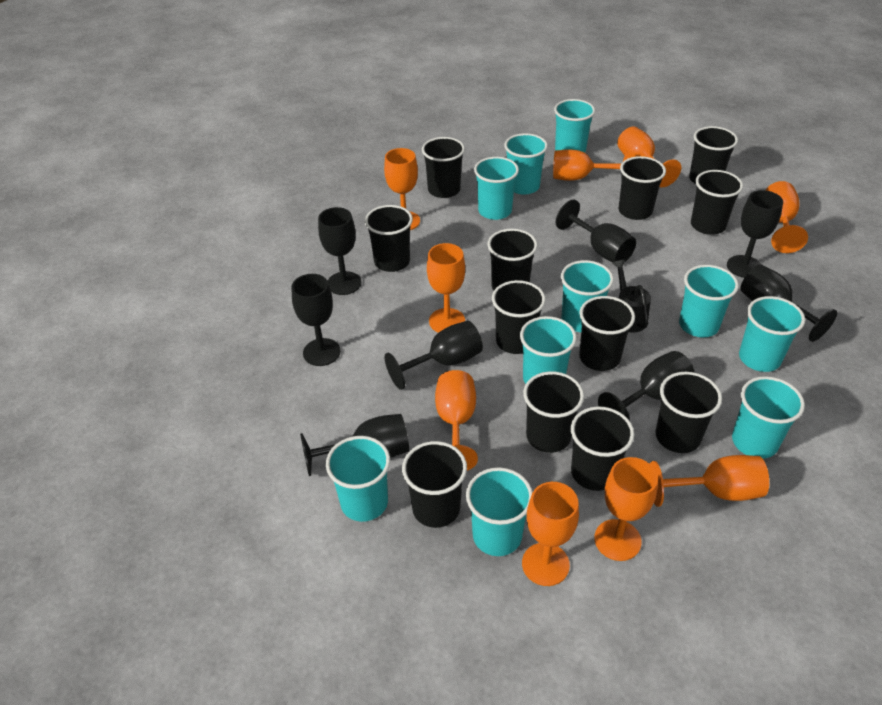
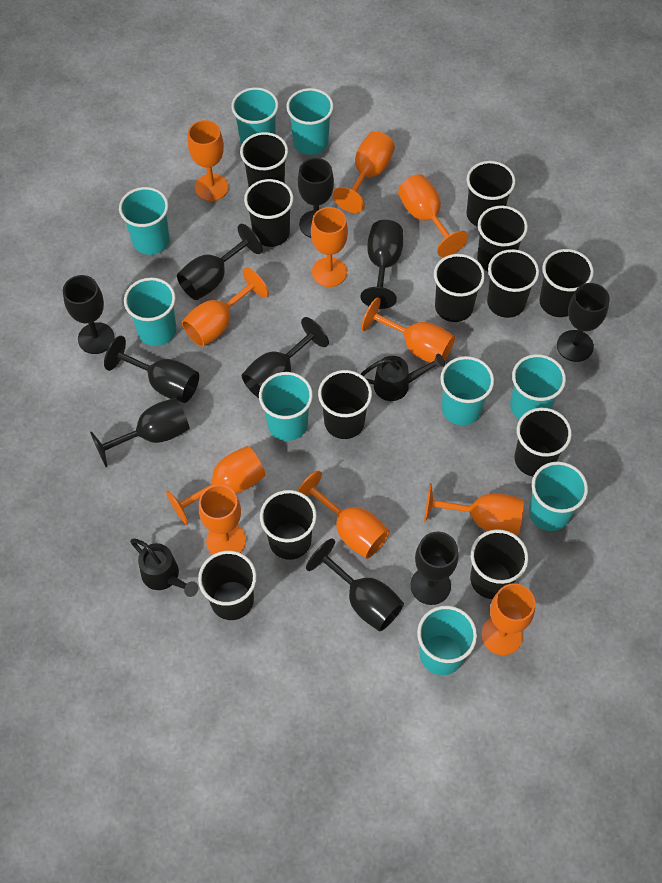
black goblet: [291,274,341,366] [300,414,409,476] [318,207,361,295] [385,321,483,390] [556,200,636,262] [598,351,695,421] [727,190,783,278] [740,265,837,342] = 8 -> [63,275,115,354] [90,398,190,467] [104,336,199,403] [177,224,263,300] [242,317,329,398] [298,158,334,238] [306,539,404,632] [360,220,403,309] [411,532,458,605] [557,283,610,362] = 10
black watering can: [612,260,651,333] = 1 -> [130,538,198,597] [361,353,445,401] = 2
orange goblet: [384,148,420,230] [427,243,465,333] [435,370,478,471] [522,482,579,586] [553,149,629,181] [594,457,658,561] [617,127,681,187] [650,455,769,507] [766,181,808,253] = 9 -> [166,446,266,525] [182,267,269,347] [188,120,229,201] [199,485,246,555] [297,470,390,559] [311,207,348,287] [333,131,395,213] [361,297,455,363] [398,174,468,257] [424,483,524,535] [481,583,535,655] = 11
turquoise cup: [326,436,390,522] [466,467,533,556] [474,157,519,220] [504,133,548,195] [520,316,577,384] [554,99,595,153] [561,260,614,332] [679,265,739,338] [732,376,805,459] [739,296,805,372] = 10 -> [119,187,170,255] [124,277,176,346] [231,87,278,145] [259,372,313,441] [286,88,334,155] [417,606,477,675] [440,356,494,425] [510,354,566,420] [529,462,588,531] = 9

